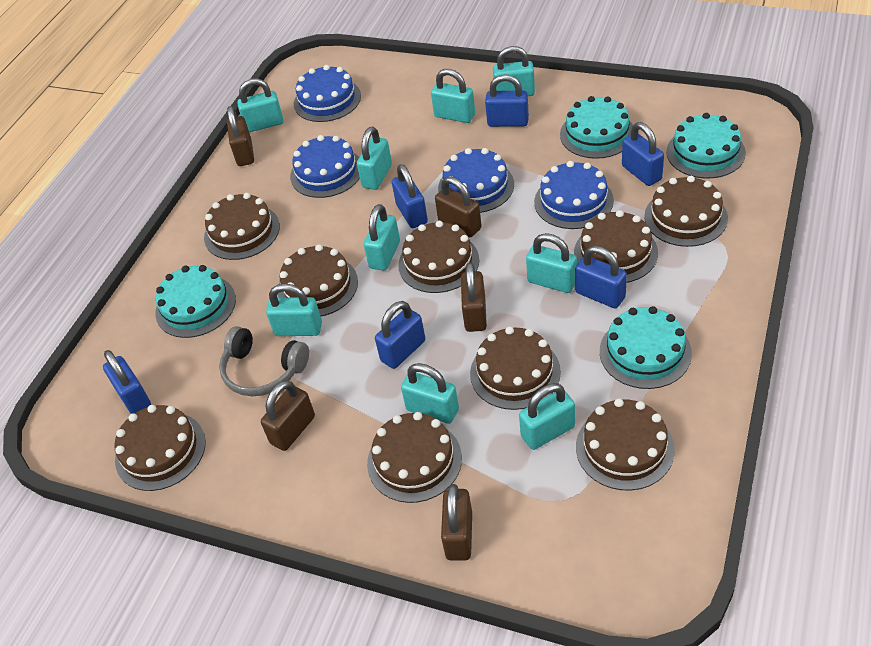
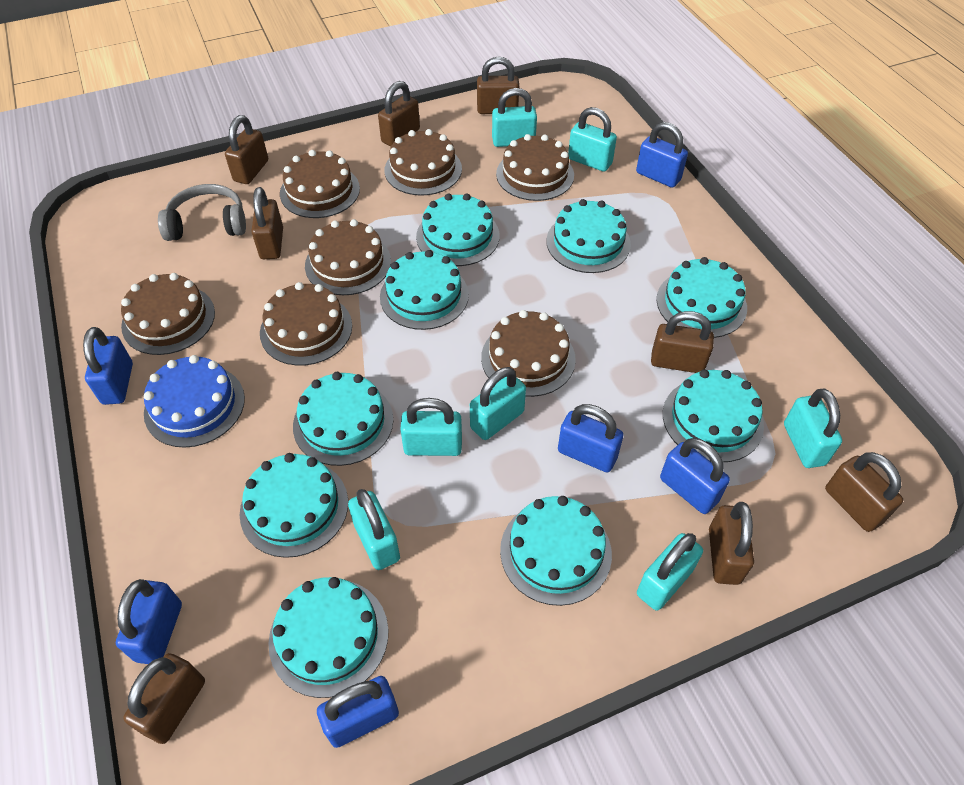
blue cake: [290,135,360,198] [294,65,361,122] [438,148,514,213] [534,161,614,229] = 4 -> [144,355,245,448] = 1
brown cake: [114,405,206,491] [204,193,280,260] [278,244,358,316] [367,412,462,503] [398,221,479,293] [470,326,561,410] [574,210,658,283] [576,398,675,491] [644,176,728,247] = 9 -> [121,273,215,355] [260,282,352,366] [280,150,360,218] [305,219,391,295] [385,129,462,196] [481,310,576,397] [496,134,574,201] = 7
brown padlock: [227,106,254,166] [261,380,315,451] [435,176,482,237] [441,484,472,561] [461,262,487,332] = 5 -> [123,653,205,744] [225,115,268,184] [251,187,283,259] [378,81,420,147] [477,56,519,114] [651,311,714,373] [709,502,754,585] [825,452,903,532] = 8
turquoise cake: [155,265,236,338] [560,96,633,159] [600,306,692,389] [666,113,746,179] = 4 -> [240,453,348,558] [269,577,388,698] [293,372,393,466] [380,250,469,330] [416,193,500,266] [500,496,612,606] [547,199,631,273] [657,257,747,338] [663,369,764,462] = 9
turquoise padlock: [237,78,284,132] [266,283,322,336] [357,127,392,190] [364,204,400,271] [401,363,459,424] [431,69,475,123] [493,46,535,96] [519,383,575,450] [526,233,577,293] = 9 -> [348,489,400,570] [400,398,462,456] [470,367,526,440] [492,88,537,147] [568,107,617,172] [637,533,703,610] [784,388,842,468] = 7

